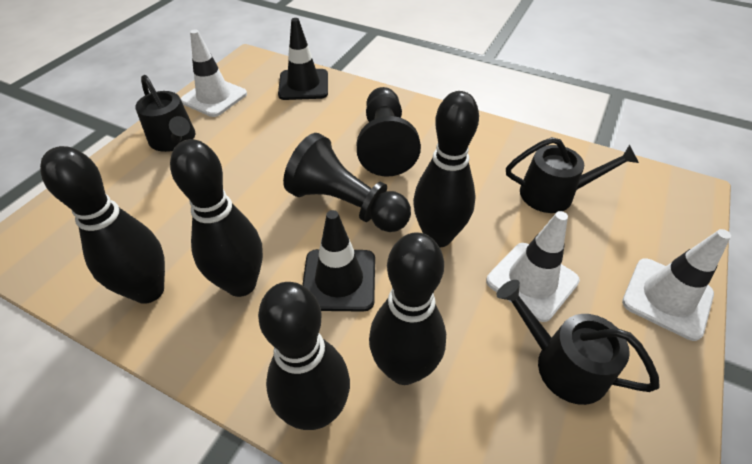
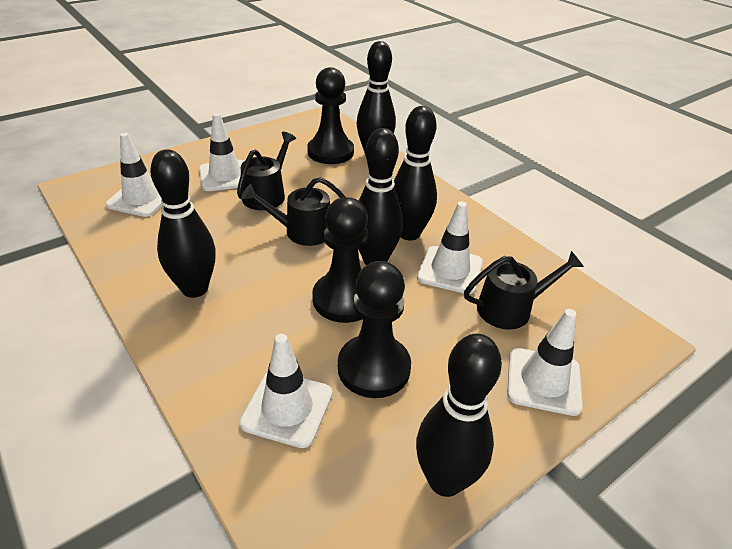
black pawn: [283,133,411,232] [357,87,421,177] = 2 -> [307,67,354,164] [312,197,368,323] [338,261,411,398] = 3
black traffic cone: [278,18,328,100] [302,210,375,312] = 2 -> none = 0
white traffic cone: [181,29,247,117] [486,211,580,322] [622,229,731,341] = 3 -> [106,133,162,217] [199,113,244,191] [239,334,332,448] [417,201,483,294] [507,309,583,416] = 5

